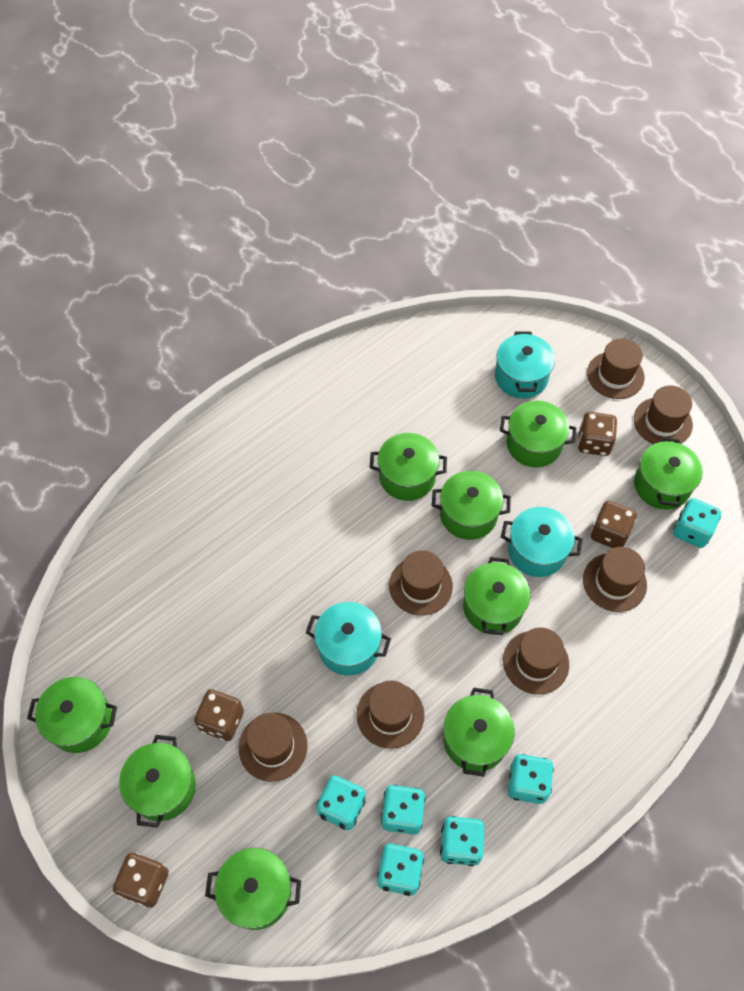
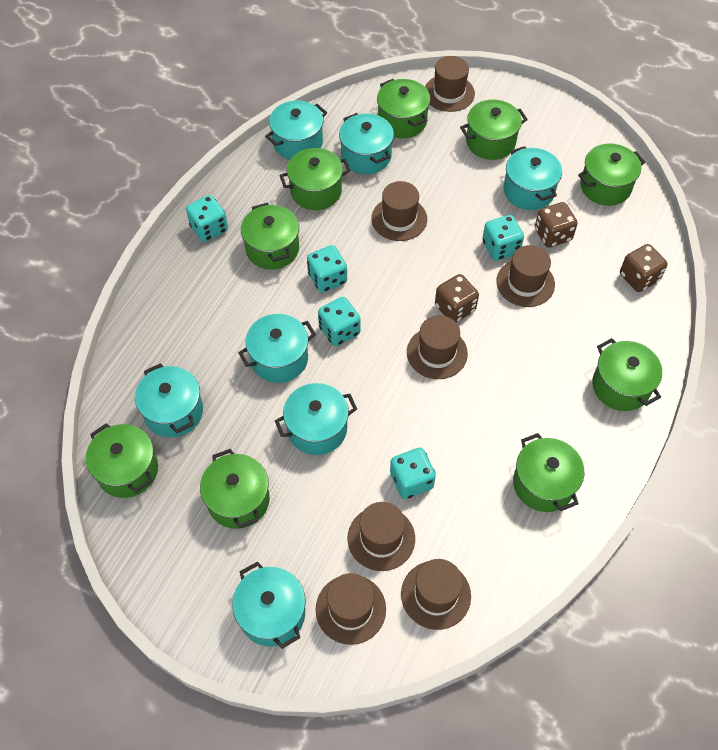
brown dice: [113,853,169,908] [194,689,244,741] [578,412,617,456] [591,501,636,548] = 4 -> [435,274,479,322] [535,202,578,248] [620,244,668,292] = 3
turquoise dice: [316,775,366,830] [377,844,424,896] [381,785,426,835] [440,816,485,866] [508,754,554,804] [673,498,721,548] = 6 -> [186,195,228,242] [307,245,347,293] [318,297,360,346] [390,448,436,499] [482,215,524,261] = 5
turquoise pot: [306,602,391,675] [495,331,555,399] [501,507,583,577] = 3 -> [135,363,203,437] [232,561,305,649] [238,314,316,383] [265,100,327,160] [275,383,357,455] [339,113,394,174] [504,146,562,210] = 7

